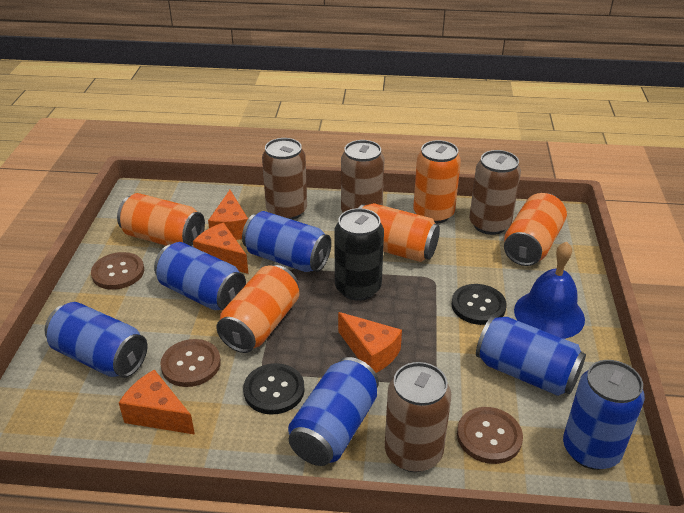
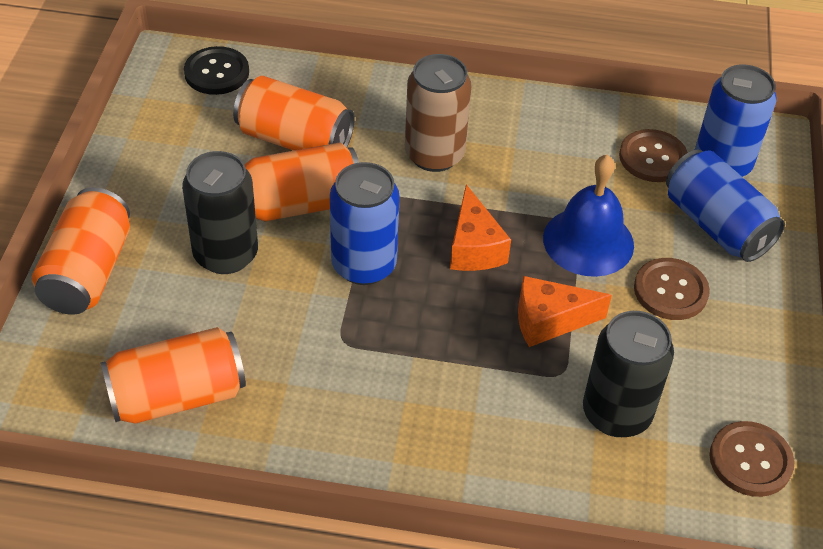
black button: [243,363,304,415] [451,284,507,325] = 2 -> [184,46,249,95] = 1
black can: [334,208,384,301] = 1 -> [182,151,258,274] [583,311,674,437] = 2
blue can: [45,302,147,378] [154,242,246,310] [242,211,331,272] [288,357,379,466] [476,316,586,396] [563,360,645,470] = 6 -> [330,162,400,285] [666,150,785,262] [695,64,777,177] = 3
brown can: [262,138,307,220] [341,140,384,212] [385,362,451,472] [469,150,521,235] = 4 -> [405,54,471,172] = 1
orange can: [117,193,205,247] [216,265,299,353] [359,203,440,262] [413,140,461,224] [504,193,567,266] = 5 -> [32,187,130,315] [101,327,246,424] [233,76,355,151] [244,142,359,221] = 4
orange cheese: [119,369,195,435] [193,223,248,274] [208,190,248,240] [338,312,402,373] = 4 -> [450,184,511,271] [518,276,612,347] = 2

